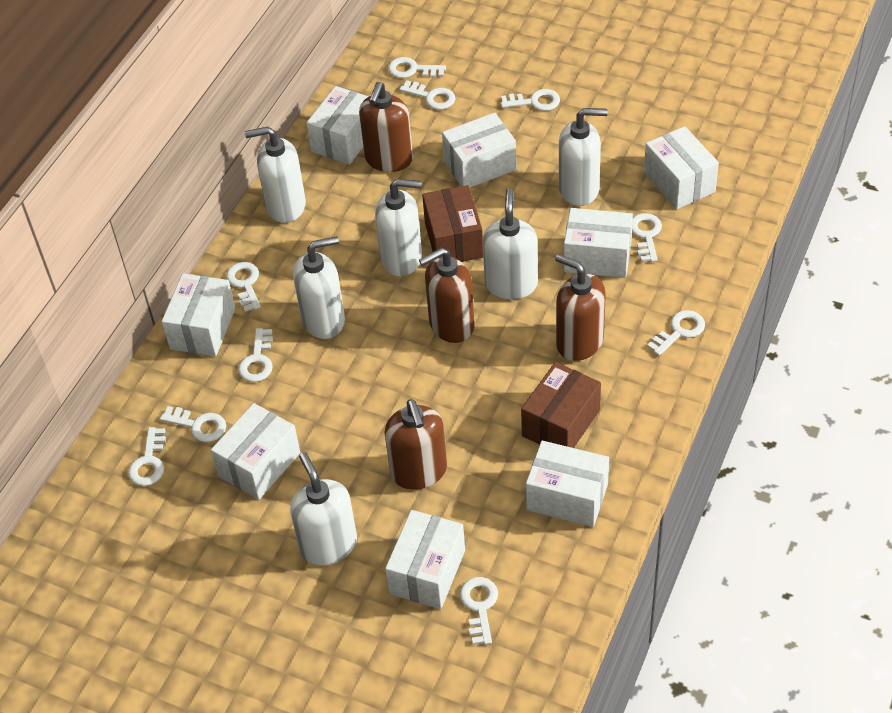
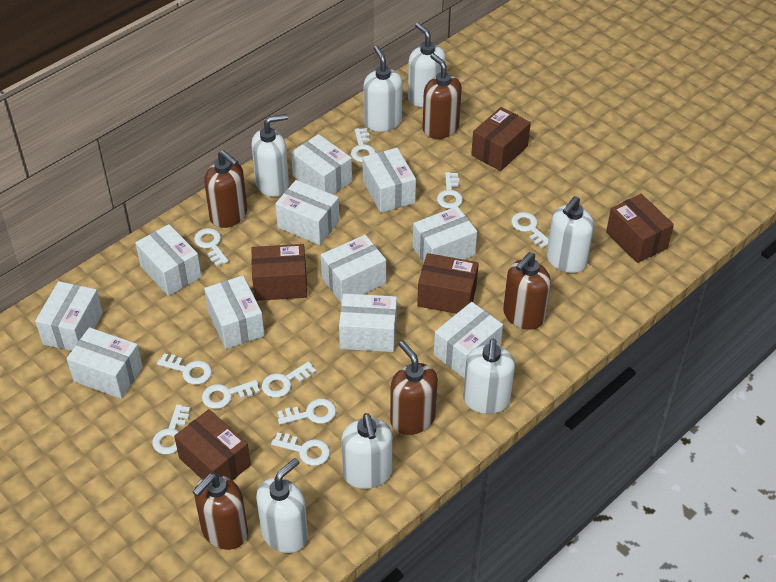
brown box: [422,185,483,262] [521,362,601,448] = 2 -> [174,409,251,481] [251,244,307,301] [417,253,479,314] [471,107,531,171] [606,194,674,263] = 5
brown soap dispenser: [359,82,413,172] [384,399,447,490] [419,247,475,343] [555,254,606,361] = 4 -> [193,473,248,550] [204,150,247,228] [390,341,438,435] [423,53,462,139] [503,252,551,329] = 5
white box: [162,273,235,356] [211,403,300,500] [307,86,369,165] [385,510,465,609] [442,113,517,187] [526,441,609,527] [564,208,633,278] [644,126,719,209] = 8 -> [35,281,103,351] [66,327,143,399] [135,224,202,296] [204,275,265,349] [275,180,339,245] [291,134,352,194] [321,235,386,304] [339,293,397,352] [362,148,416,213] [413,206,477,262] [434,302,503,378] = 11
white soap dispenser: [245,127,306,223] [290,452,357,565] [293,236,345,339] [375,179,422,276] [483,188,538,299] [559,108,608,206] = 6 -> [251,114,289,197] [256,458,308,553] [341,413,392,489] [363,46,403,132] [408,23,446,107] [463,339,515,414] [547,196,594,273] = 7

